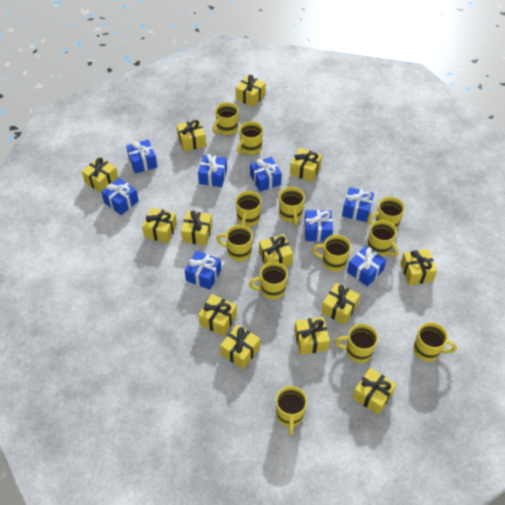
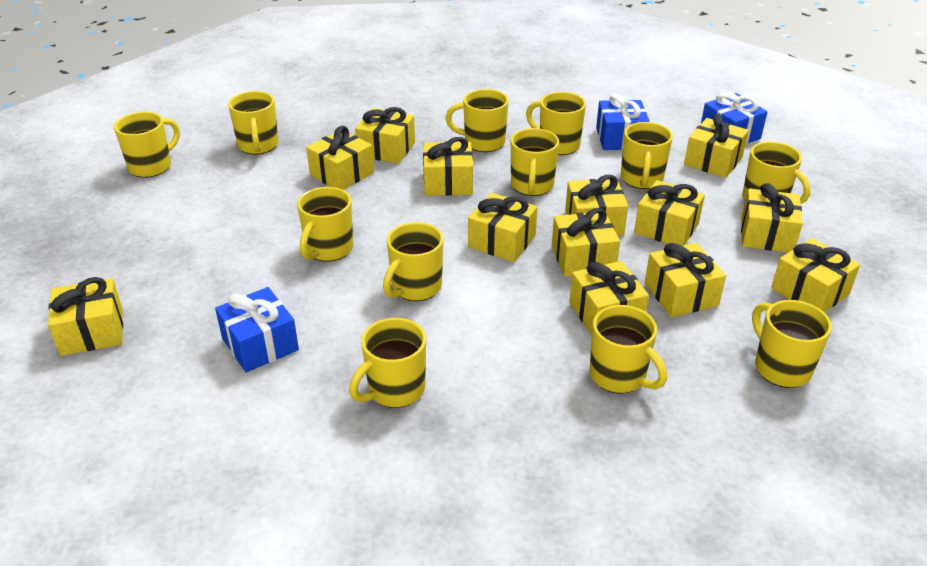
blue gift: [101,178,139,215] [126,140,157,174] [185,251,221,290] [198,154,227,187] [250,157,282,192] [304,210,333,241] [342,187,374,222] [347,245,386,287] = 8 -> [215,287,299,373] [596,93,650,150] [701,92,768,144] = 3

